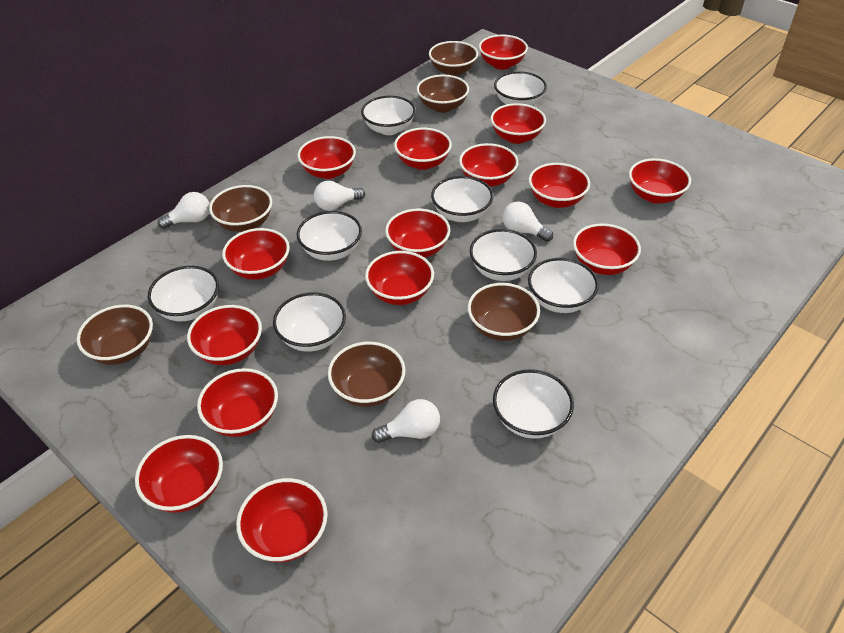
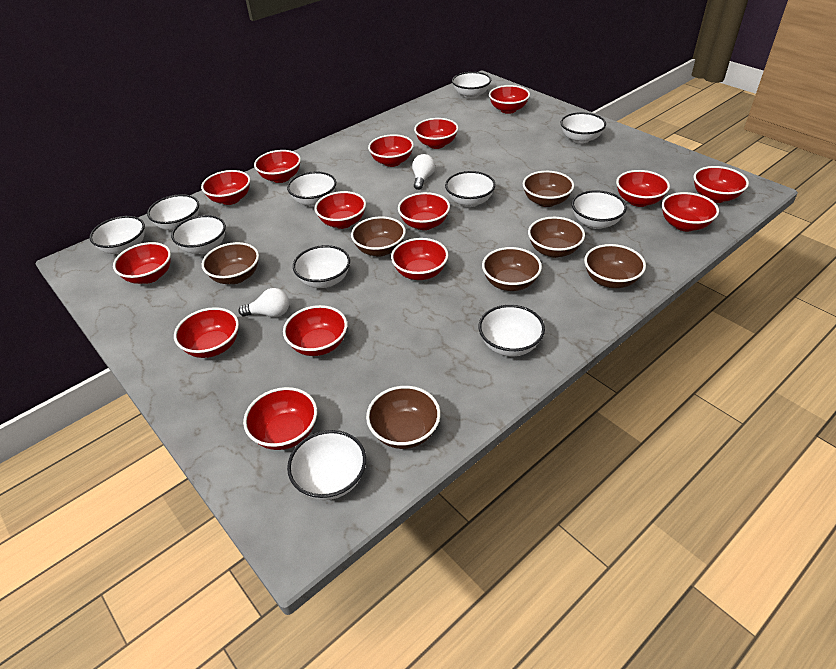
brown bowl: [77,305,153,365] [209,185,272,232] [328,342,405,407] [417,75,469,113] [429,41,478,76] [468,283,540,341] = 6 -> [202,242,259,284] [351,216,406,257] [366,386,440,449] [482,247,542,291] [523,171,574,207] [528,217,585,258] [584,244,646,288] = 7
white bowl: [148,266,219,321] [273,292,346,352] [297,211,362,261] [361,96,416,135] [431,176,493,222] [470,229,537,281] [493,369,574,439] [494,71,547,106] [528,258,599,313] = 9 -> [89,216,145,254] [147,194,199,231] [171,215,226,254] [287,171,336,207] [287,430,366,500] [293,245,350,288] [445,171,496,207] [452,72,491,99] [479,305,545,356] [561,112,606,144] [572,190,627,229] = 11
white light bulb: [158,192,210,229] [314,181,365,211] [372,399,440,443] [502,202,553,242] = 4 -> [238,288,289,317] [412,154,435,190] = 2

